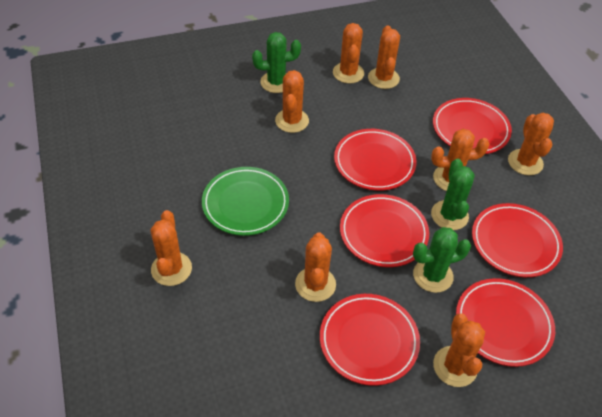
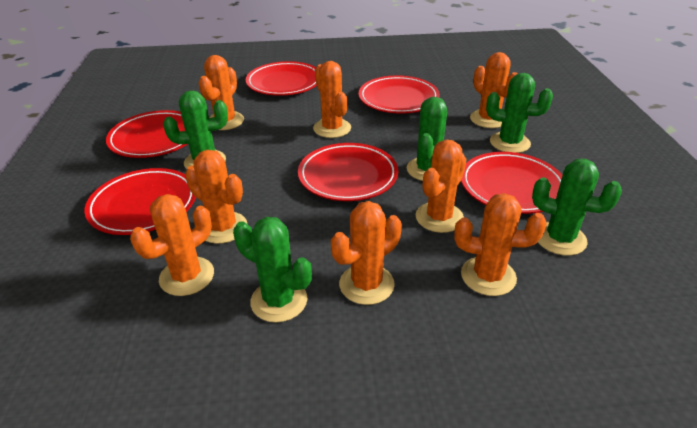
green cactus: [252,32,301,93] [413,227,471,293] [431,159,475,230] = 3 -> [163,90,228,169] [233,217,312,322] [407,97,447,181] [486,73,553,153] [532,159,622,256] = 5
green plate: [202,167,289,236] = 1 -> none = 0

